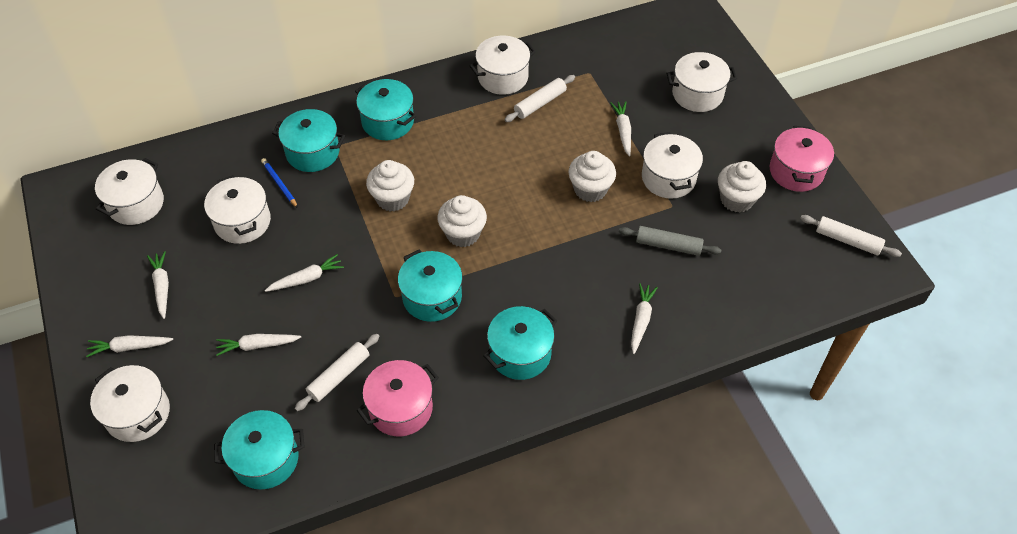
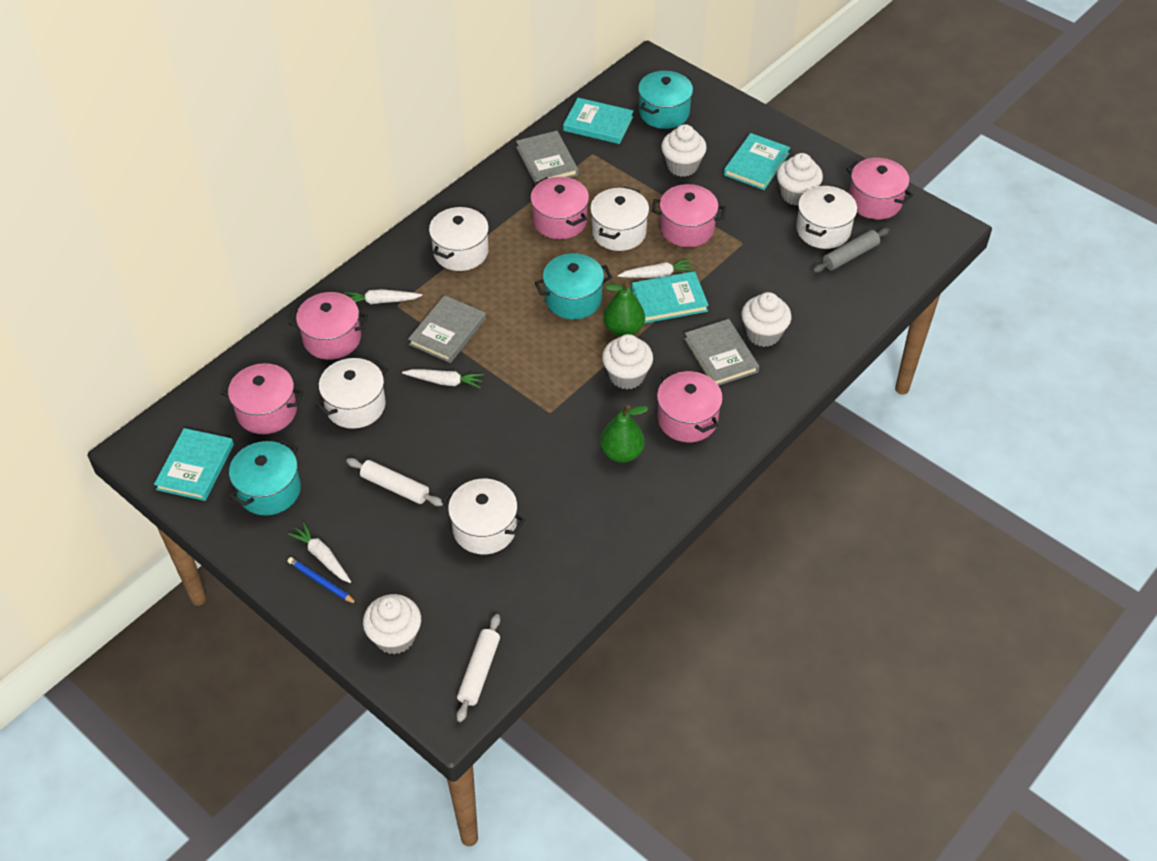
green pear: none = 0 -> [600,405,648,463] [603,280,645,337] = 2
grey book: none = 0 -> [408,295,486,363] [516,131,578,183] [684,319,759,386] = 3
pink pot: [357,360,439,436] [770,126,834,192] = 2 -> [220,363,303,434] [288,292,368,360] [530,177,589,239] [652,184,726,247] [657,370,723,442] [846,158,913,220] = 6
turquoise book: none = 0 -> [154,428,234,501] [563,98,634,144] [632,271,709,323] [724,133,791,190] = 4
turquoise pot: [214,410,305,489] [272,109,345,172] [355,79,416,140] [398,250,463,322] [483,306,557,380] = 5 -> [229,440,301,515] [535,253,612,319] [638,71,693,129] = 3
white carrot: [86,335,173,357] [147,251,169,319] [216,334,301,356] [265,254,344,292] [610,101,631,157] [631,283,658,354] = 6 -> [288,522,351,583] [344,289,422,304] [402,369,484,388] [617,259,694,278] = 4
white cupcake: [366,160,414,211] [437,195,487,247] [568,151,616,202] [718,161,766,213] = 4 -> [363,594,421,655] [602,334,653,389] [661,124,707,177] [741,292,791,347] [777,153,823,205] = 5
white pot: [90,365,170,442] [95,158,164,225] [204,175,271,244] [469,36,536,95] [642,132,703,199] [666,52,737,112] = 6 -> [316,358,388,429] [429,207,489,271] [441,479,525,554] [590,187,649,251] [796,185,857,249] = 5
white rolling pin: [295,334,380,411] [504,75,575,122] [800,215,902,257] = 3 -> [346,458,443,506] [456,614,500,722] = 2

